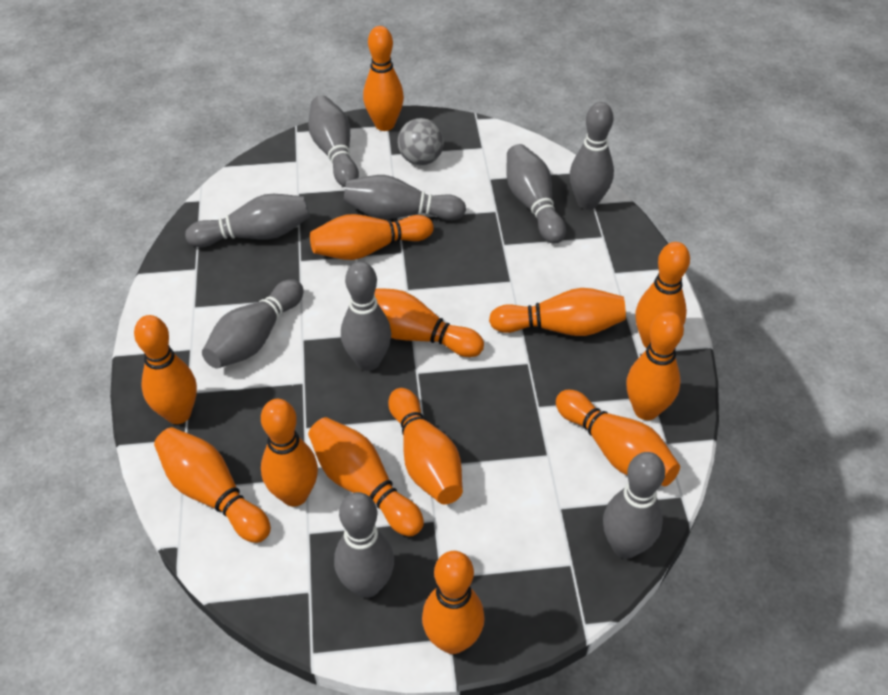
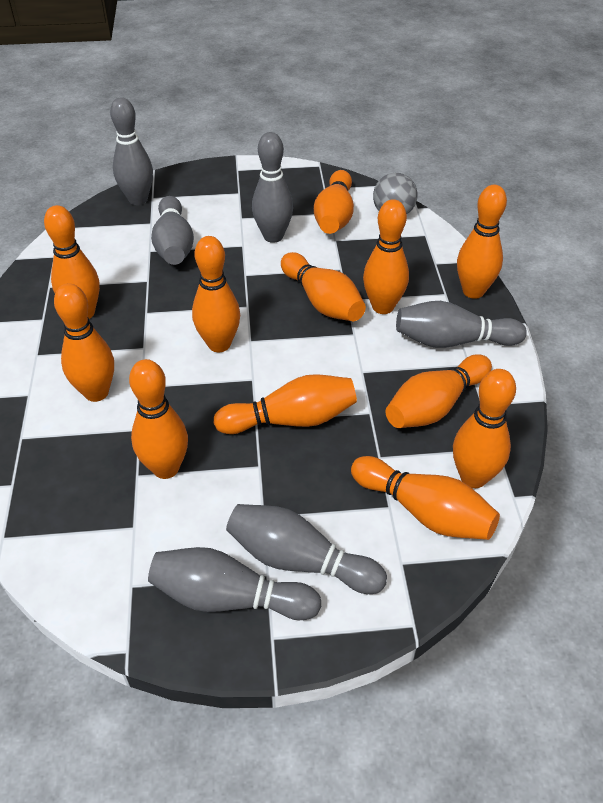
grey bowling pin: [185,194,310,247] [202,279,304,369] [308,96,359,187] [334,492,394,598] [341,261,391,371] [344,175,466,221] [506,144,566,244] [570,102,614,210] [603,452,665,559] = 9 -> [110,97,153,205] [148,547,321,620] [151,196,194,265] [226,504,387,594] [252,132,293,243] [396,301,527,348] = 6
orange bowling pin: [134,315,197,424] [154,427,271,543] [261,399,318,507] [308,417,424,536] [310,214,433,260] [363,26,404,131] [374,288,484,357] [388,388,463,504] [422,551,485,654] [489,288,626,336] [556,390,680,486] [626,311,684,420] [635,242,690,348] = 13 -> [44,205,100,319] [54,284,114,402] [129,359,188,479] [192,236,240,352] [213,374,357,434] [281,252,366,321] [314,170,354,234] [351,456,500,540] [363,199,409,314] [386,354,492,428] [453,369,516,488] [457,185,507,299] = 12

